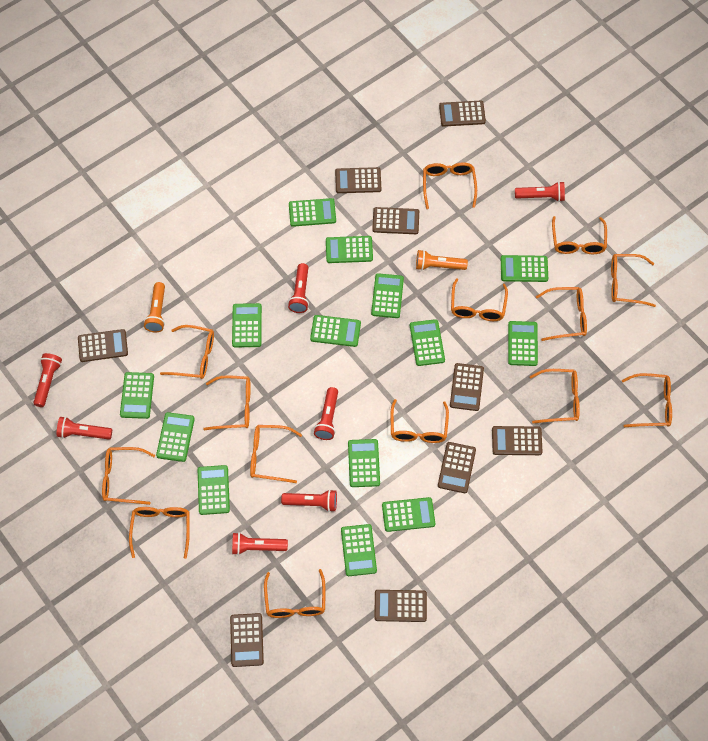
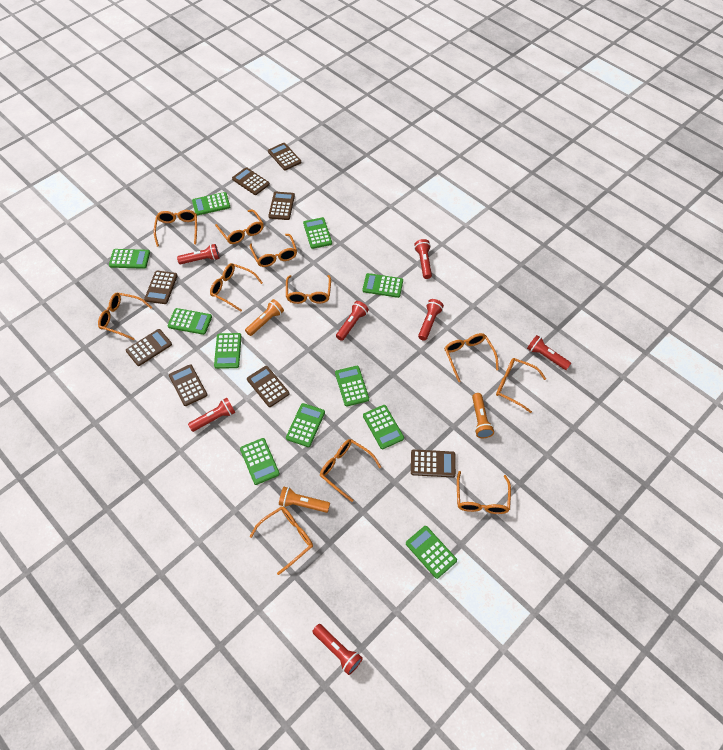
brown calculator: [78,329,128,362] [230,613,264,667] [335,167,381,193] [372,207,419,234] [374,590,427,622] [438,442,476,493] [439,101,486,126] [450,363,484,411] [492,426,543,455] = 9 -> [126,329,172,366] [144,271,178,304] [169,364,207,406] [232,167,270,195] [247,366,289,407] [268,143,301,171] [268,192,295,220] [411,450,456,477] = 8
green calculator: [120,372,154,419] [156,412,195,462] [198,465,230,515] [232,303,262,347] [289,198,336,227] [310,315,361,347] [326,236,373,263] [341,524,377,576] [348,439,380,487] [371,273,404,318] [382,497,435,532] [410,319,445,366] [501,255,548,282] [508,321,538,366] = 14 -> [109,249,150,269] [168,308,212,335] [192,192,230,215] [214,333,241,369] [240,438,280,485] [286,403,325,447] [303,217,332,249] [335,366,369,407] [363,273,403,298] [363,405,404,449] [406,526,457,579] = 11
orange flashlight: [144,282,165,332] [416,250,468,271] = 2 -> [245,299,284,336] [279,487,330,513] [472,393,494,438] = 3
orange glasses: [102,447,155,505] [129,507,190,559] [160,325,214,379] [203,375,251,430] [250,425,302,483] [264,569,325,618] [390,399,449,443] [423,162,477,209] [451,278,508,321] [530,369,580,424] [536,287,587,341] [552,216,607,254] [611,254,656,307] [622,373,672,427] = 14 -> [98,293,152,340] [154,210,197,247] [210,263,263,311] [215,209,264,244] [250,234,297,267] [250,506,313,575] [286,275,331,304] [320,439,381,502] [445,333,499,382] [457,471,511,514] [496,358,546,413] = 11

